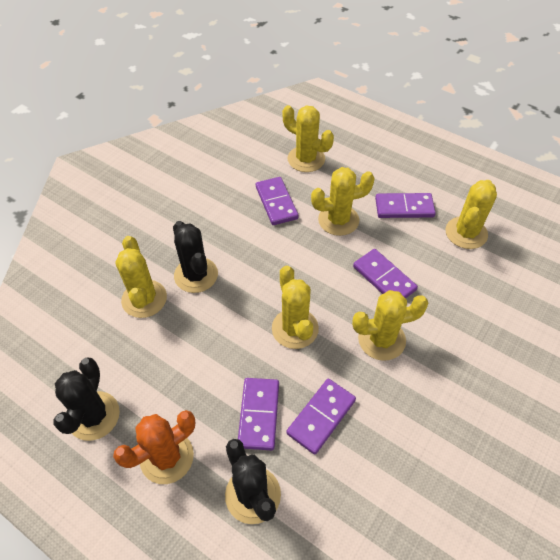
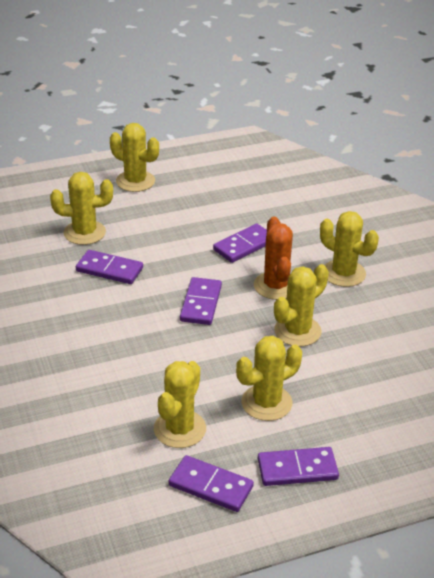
black cactus: [53,357,120,441] [173,221,218,293] [225,439,281,524] = 3 -> none = 0

